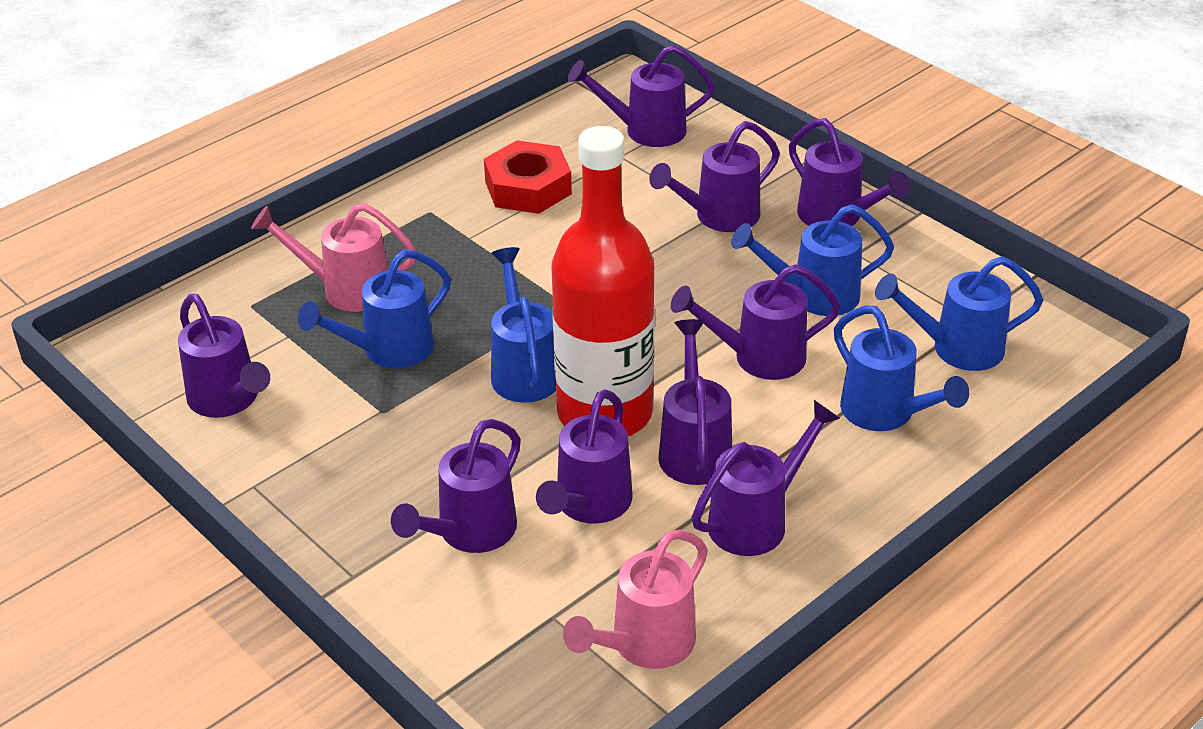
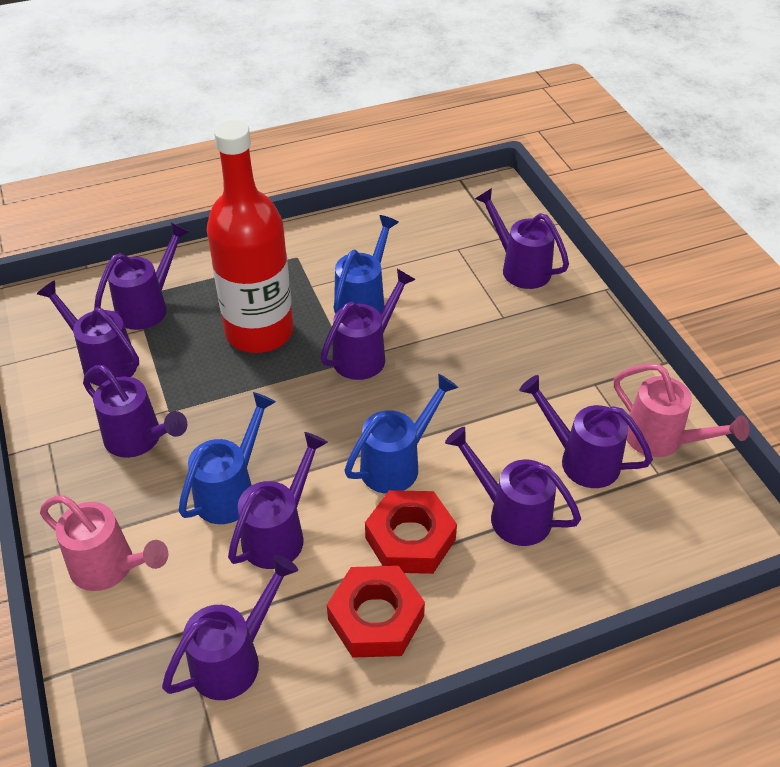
blue watering can: [298,249,451,369] [491,247,556,403] [731,204,894,316] [834,306,969,431] [875,256,1043,371] = 5 -> [179,392,276,524] [334,215,399,314] [345,374,459,494] = 3
red nut: [484,140,572,214] = 1 -> [327,566,425,658] [365,490,457,574] = 2

